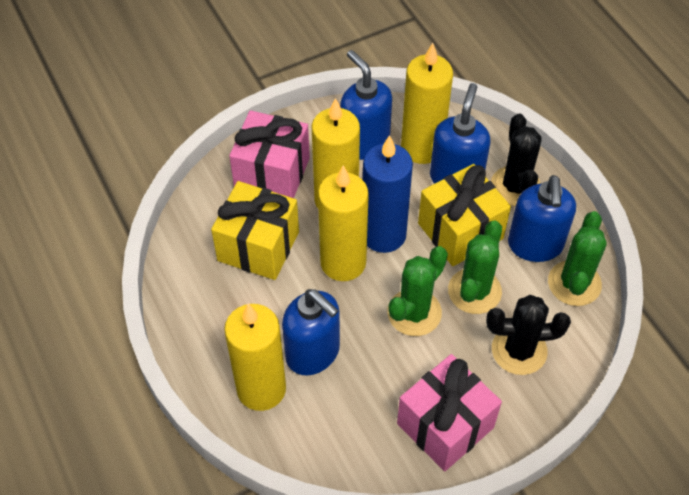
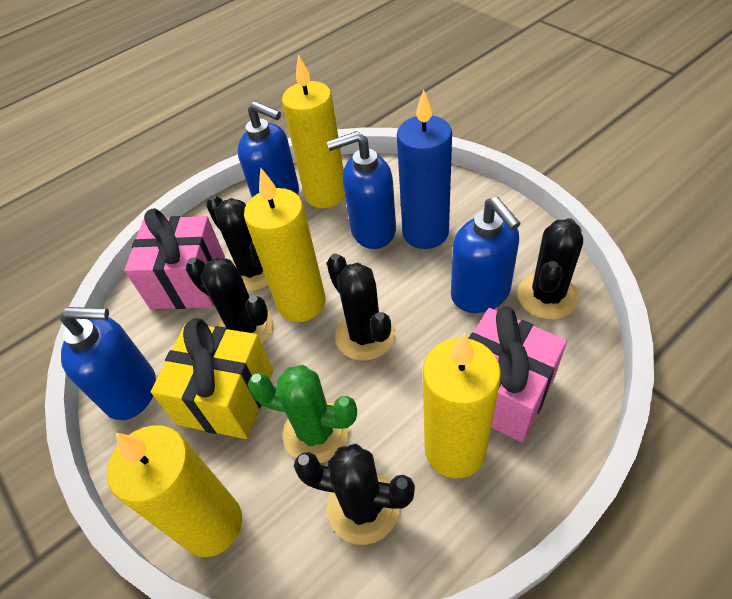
black cactus: [486,295,571,375] [491,114,542,206] = 2 -> [186,257,273,344] [206,195,268,291] [294,444,415,545] [327,253,395,361] [517,218,583,319] = 5
green cactus: [387,246,448,336] [448,220,502,314] [548,211,607,306] = 3 -> [248,365,357,463] = 1
yellow gift: [211,181,299,280] [418,164,511,266] = 2 -> [151,318,273,439] = 1

